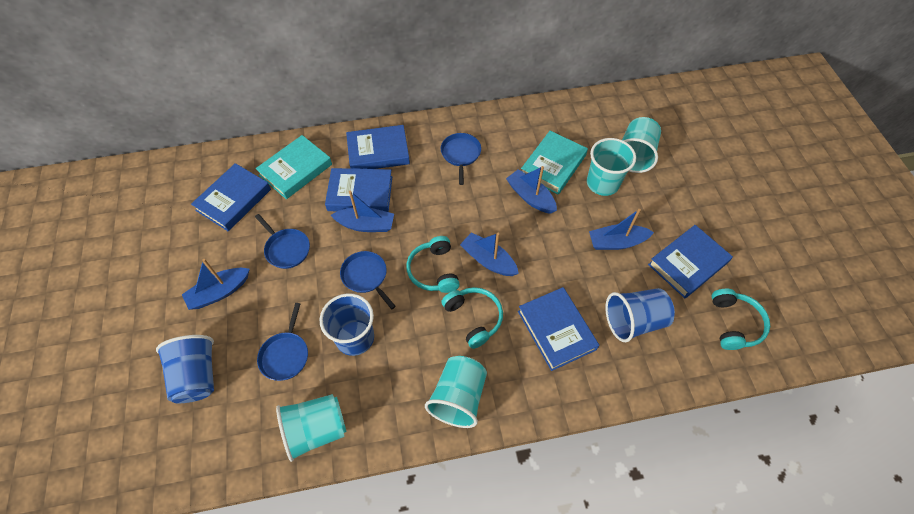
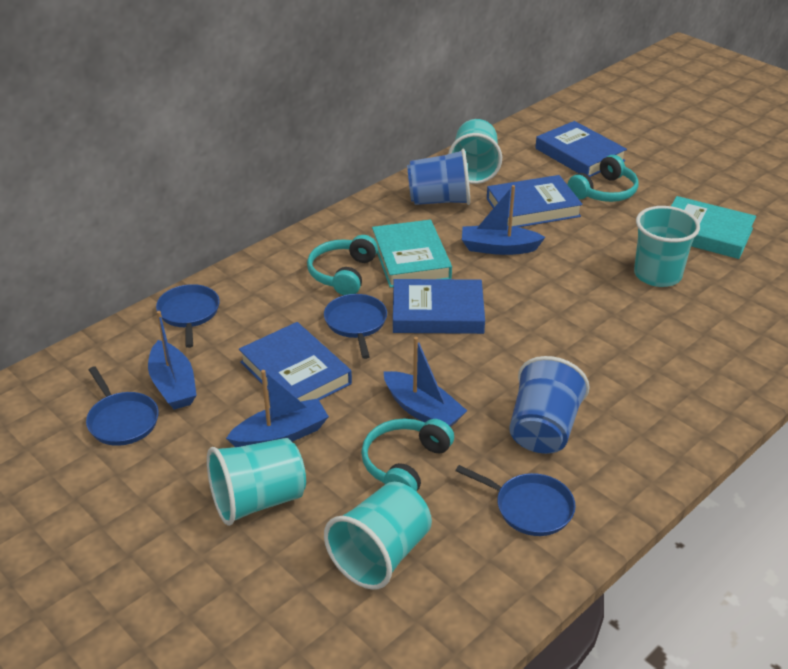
blue boat: [182,259,250,310] [331,191,394,232] [460,233,519,276] [506,166,557,214] [589,209,654,250] = 5 -> [148,311,197,410] [226,370,329,447] [384,337,467,427] [462,185,545,255] = 4
blue book: [191,163,271,231] [325,168,392,212] [346,125,410,169] [518,287,599,371] [648,225,733,298] = 5 -> [239,322,352,401] [393,279,485,334] [487,175,583,227] [535,121,627,177] = 4
blue cup: [156,335,214,403] [320,293,374,356] [605,288,675,342] = 3 -> [407,149,470,205] [509,356,590,454] = 2

